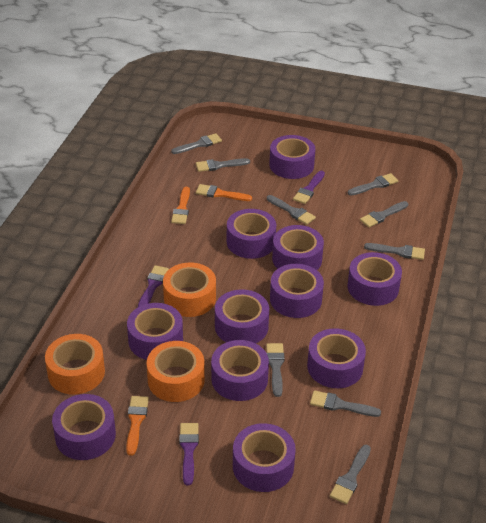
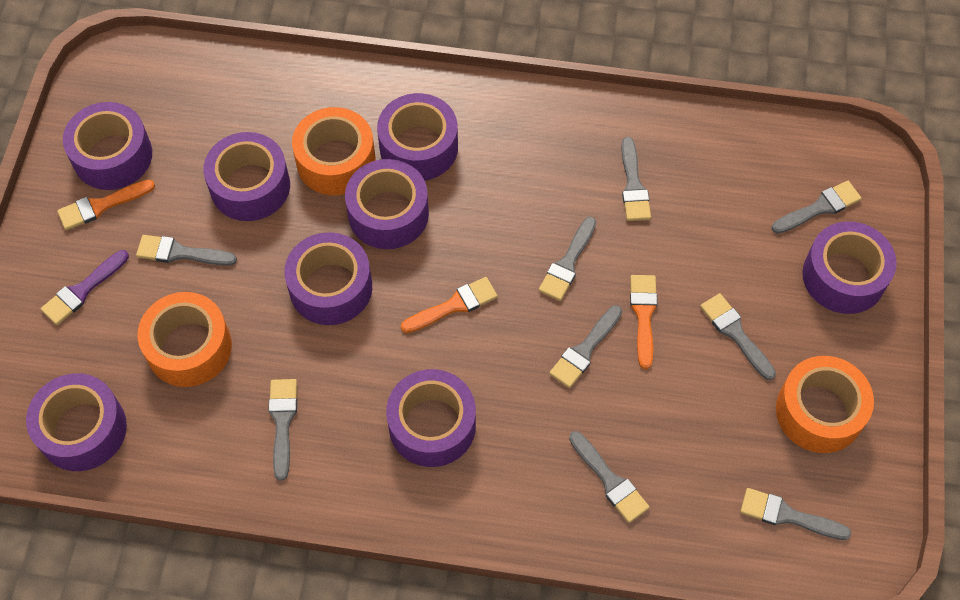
purple brush: [138,265,169,307] [179,423,199,486] [293,171,325,204] = 3 -> [41,250,129,325] = 1
purple tape: [52,394,116,460] [127,303,183,360] [211,340,269,401] [215,289,269,343] [227,209,276,259] [233,423,296,492] [269,135,315,179] [270,264,324,318] [272,225,324,270] [307,328,366,388] [348,252,402,306] = 11 -> [26,373,127,471] [63,102,152,190] [203,132,290,221] [284,232,372,325] [345,159,429,249] [377,93,458,180] [386,369,476,467] [802,222,897,314] = 8

